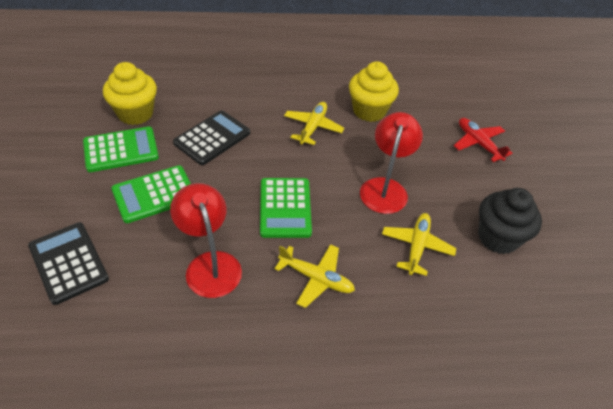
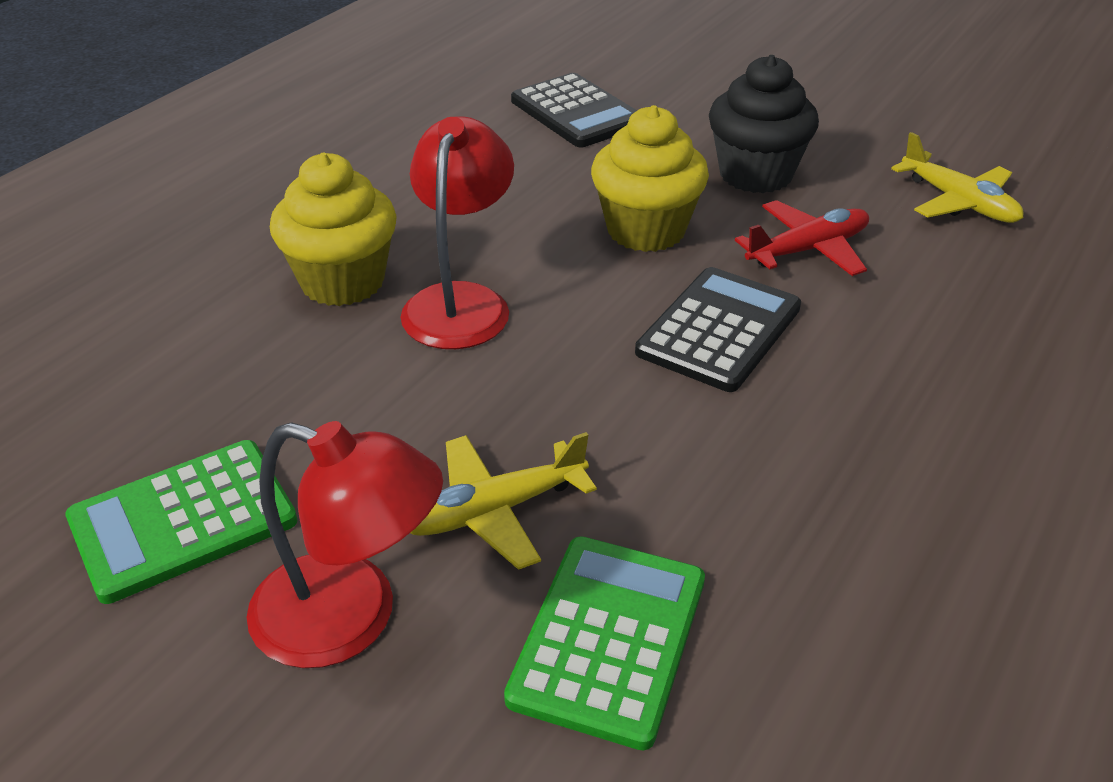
green calculator: [83,127,159,172] [111,165,191,223] [260,178,312,238] = 3 -> [65,440,298,604] [504,536,705,750] = 2
yellow plane: [275,244,355,308] [284,102,344,145] [382,213,456,276] = 3 -> [410,432,597,570] [891,132,1024,223] = 2

